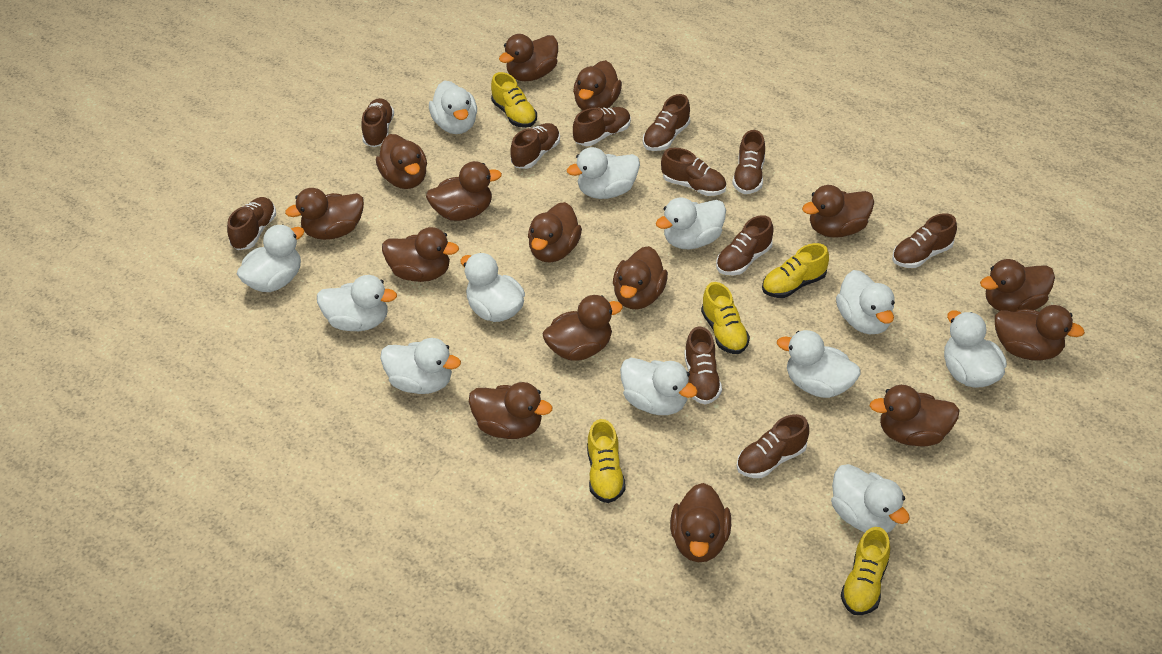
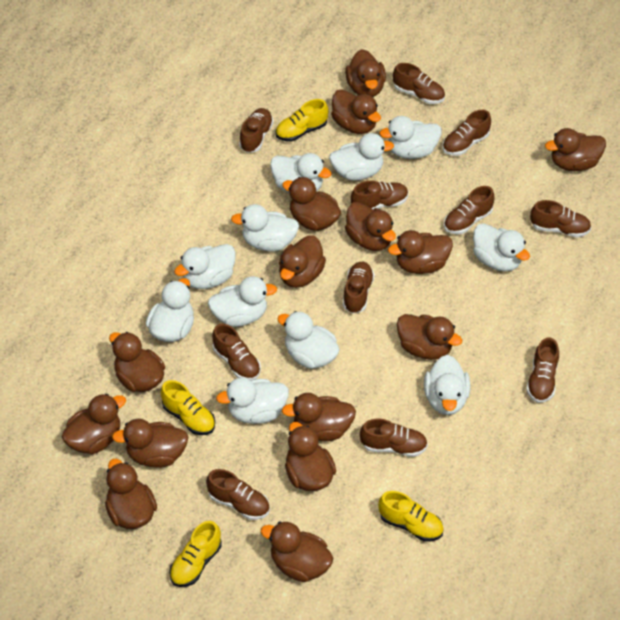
white duck: [237,224,304,292] [317,275,397,331] [380,338,461,394] [429,81,477,134] [460,253,525,322] [567,147,640,199] [620,358,698,415] [656,197,726,249] [777,330,860,398] [831,464,910,533] [836,270,895,334] [944,310,1007,388] = 12 -> [146,278,194,342] [174,244,236,289] [208,276,277,327] [216,378,289,424] [231,204,299,251] [270,153,331,193] [277,311,340,369] [329,133,394,181] [379,116,442,159] [424,355,470,415] [473,223,530,271] = 11
yellow shoe: [491,72,537,128] [587,419,626,503] [701,282,750,354] [762,243,829,298] [841,527,890,615] = 5 -> [161,380,215,435] [169,521,222,587] [276,99,329,142] [378,491,444,542] = 4

